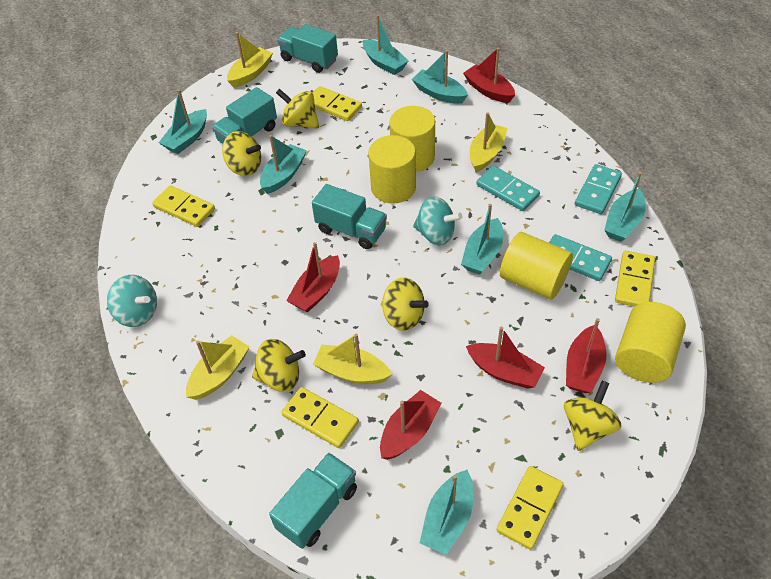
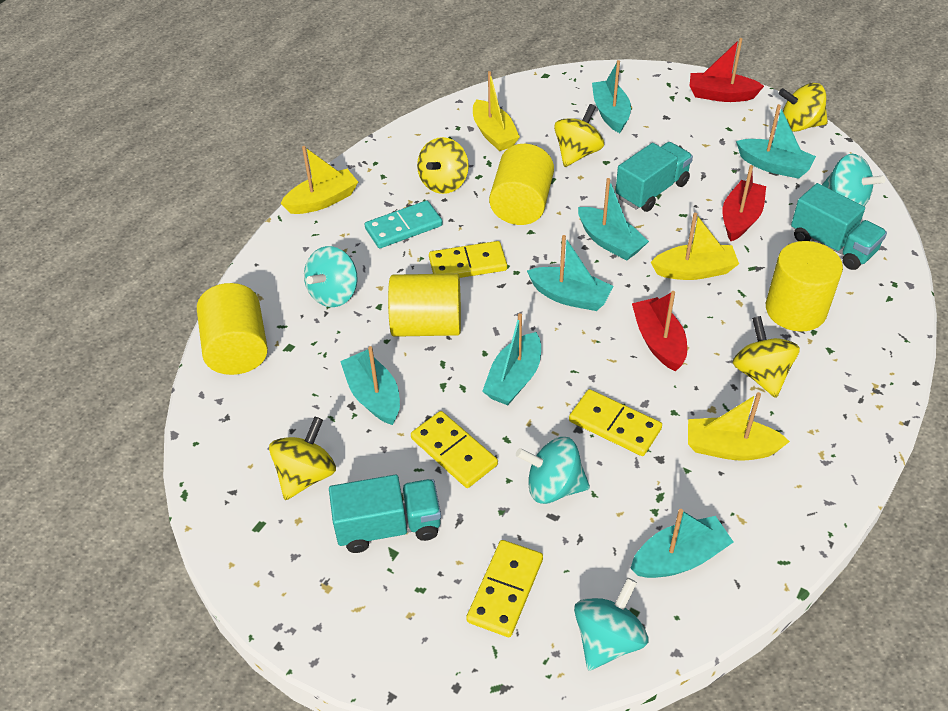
red boat: [286,242,340,313] [380,390,442,460] [463,47,515,103] [466,326,545,389] [566,318,607,393] = 5 -> [632,291,687,371] [690,38,764,102] [722,165,766,241] = 3
turquoise domino: [476,166,540,211] [549,234,612,281] [575,164,622,214] = 3 -> [365,200,443,248] = 1
turquoise spinning top: [107,275,157,327] [413,197,462,245] = 2 -> [304,246,357,307] [516,437,590,504] [574,578,648,671] [822,154,885,206] = 4
turquoise truck: [212,87,277,144] [269,453,357,549] [277,24,338,73] [312,184,387,249] = 4 -> [329,475,441,553] [615,142,693,212] [791,183,887,270] = 3
yellow domino: [152,185,215,227] [281,387,359,448] [313,86,362,121] [497,466,563,550] [615,251,655,307] = 5 -> [411,411,498,488] [429,241,507,278] [466,540,543,637] [569,389,662,456] = 4

